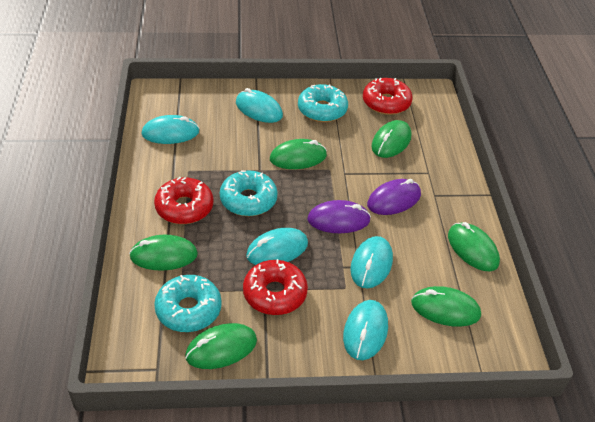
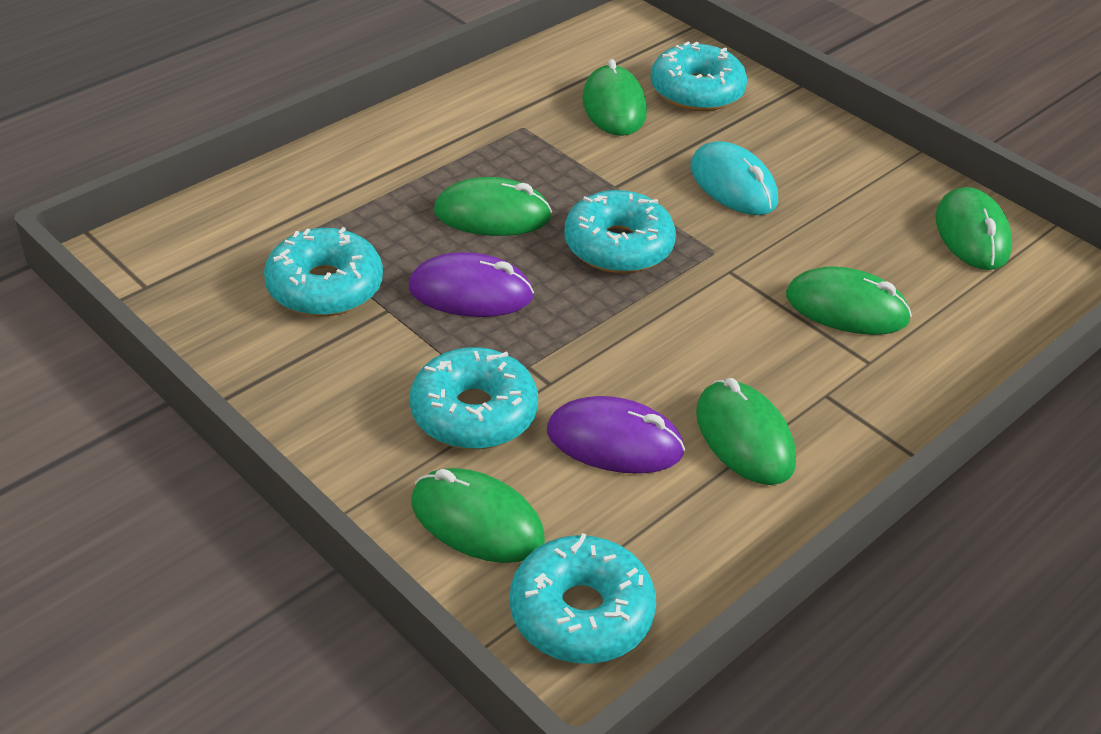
red donut: [154,177,214,224] [243,259,308,315] [363,78,413,115] = 3 -> none = 0
turquoise donut: [154,275,222,332] [220,170,278,216] [298,84,348,122] = 3 -> [264,227,383,317] [410,347,538,449] [510,533,656,664] [564,190,676,273] [650,42,747,111] = 5
turquoise mouse: [141,115,200,144] [236,88,283,123] [246,228,308,265] [343,300,388,360] [350,236,393,288] = 5 -> [691,141,778,215] = 1

